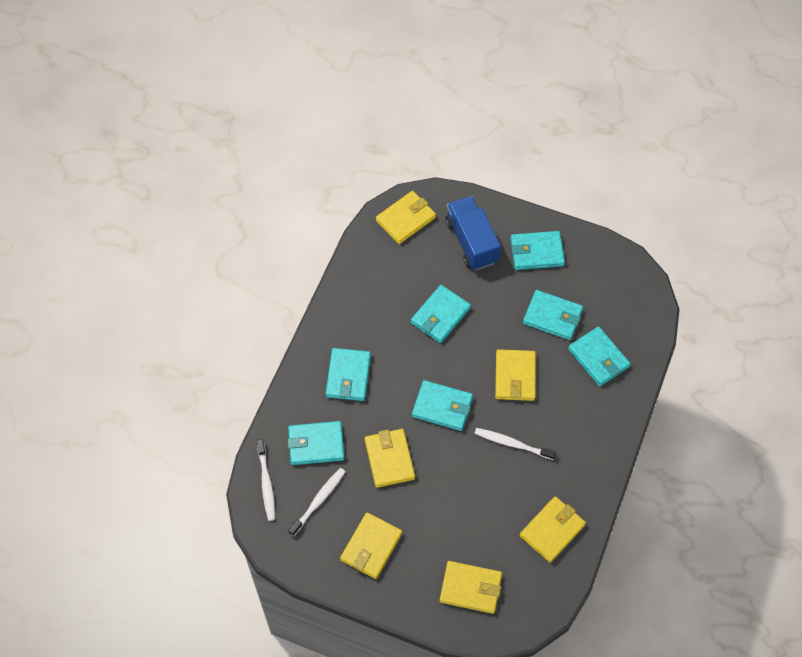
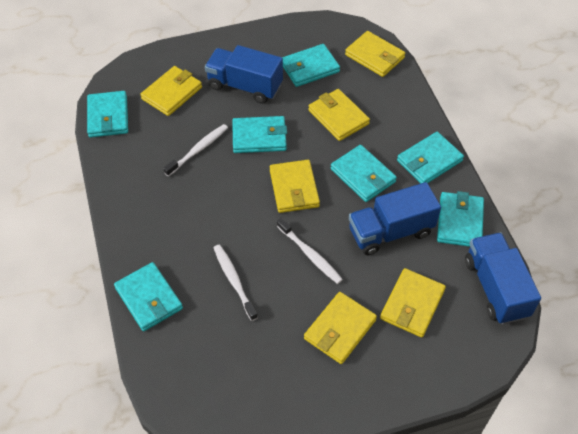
blue truck: [445,196,501,270] = 1 -> [205,45,283,104] [349,182,441,255] [465,233,541,324] = 3

